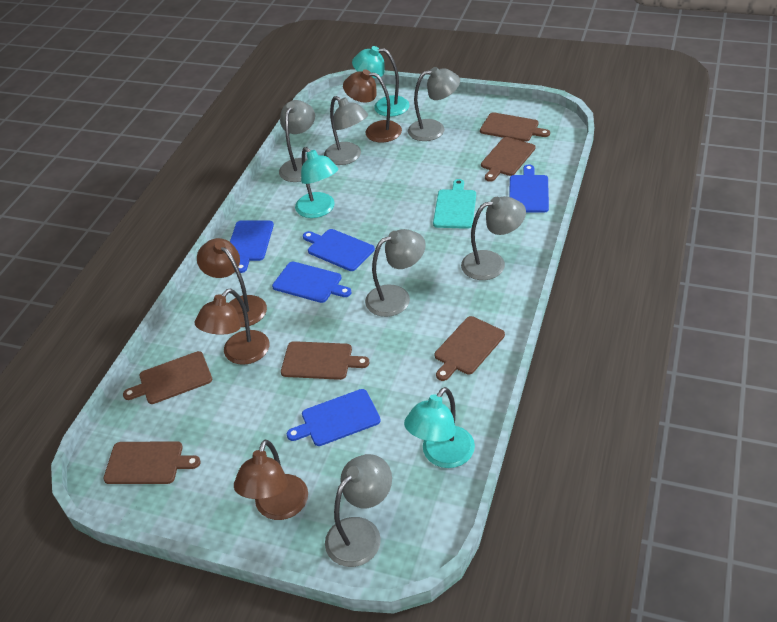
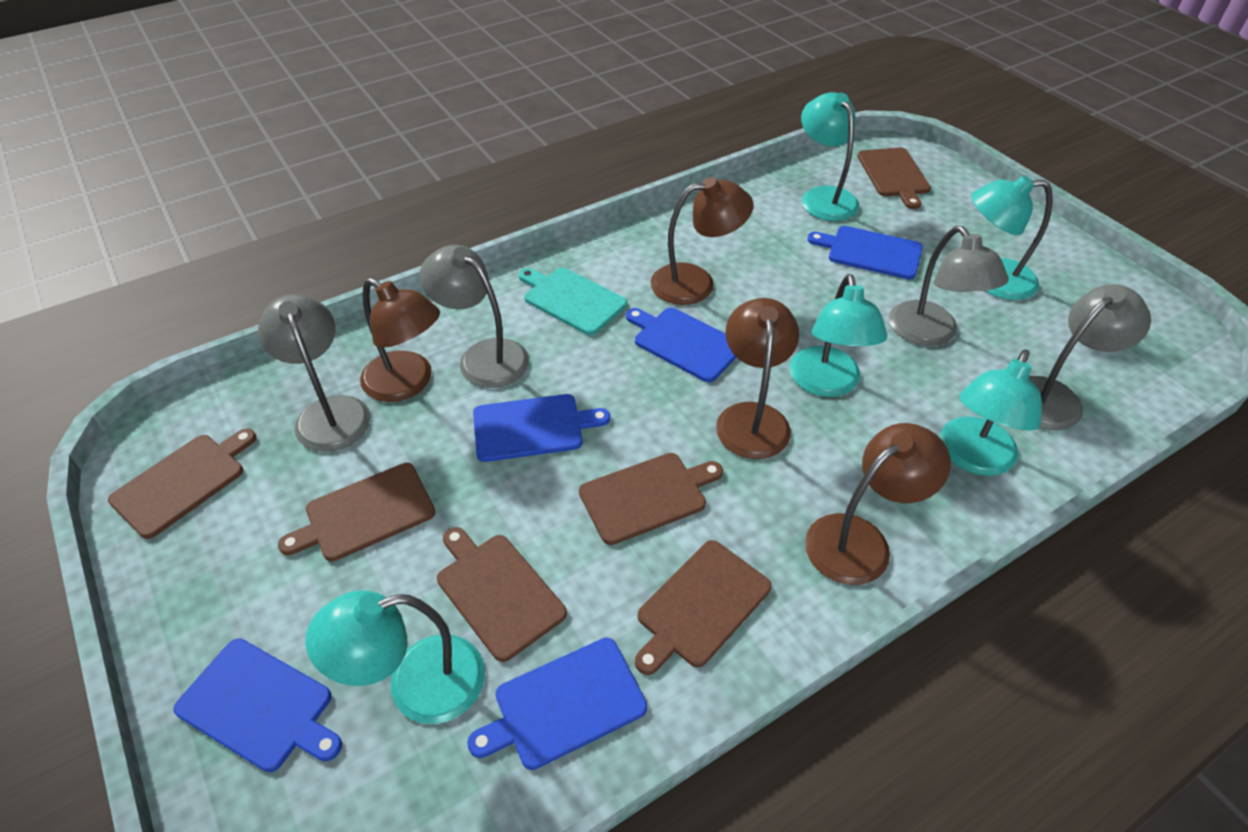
grey lamp: [279,100,315,182] [324,96,368,165] [325,454,392,567] [365,229,426,317] [408,67,460,141] [461,196,526,280] = 6 -> [258,294,370,452] [420,245,529,388] [889,226,1009,346] [1029,284,1151,430] = 4
turquoise lamp: [295,147,338,218] [352,46,410,117] [404,387,475,468] = 3 -> [305,590,485,724] [790,274,887,397] [801,92,860,221] [940,349,1042,476] [972,175,1052,300] = 5

